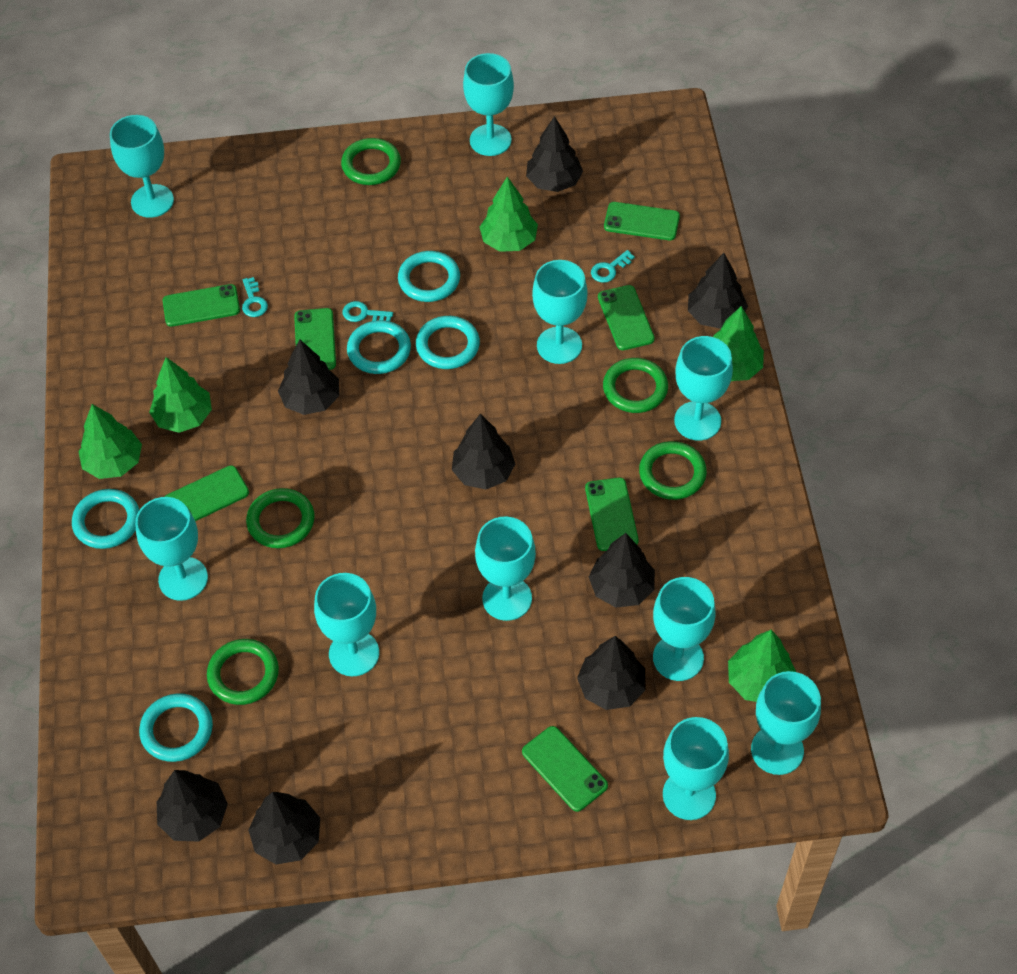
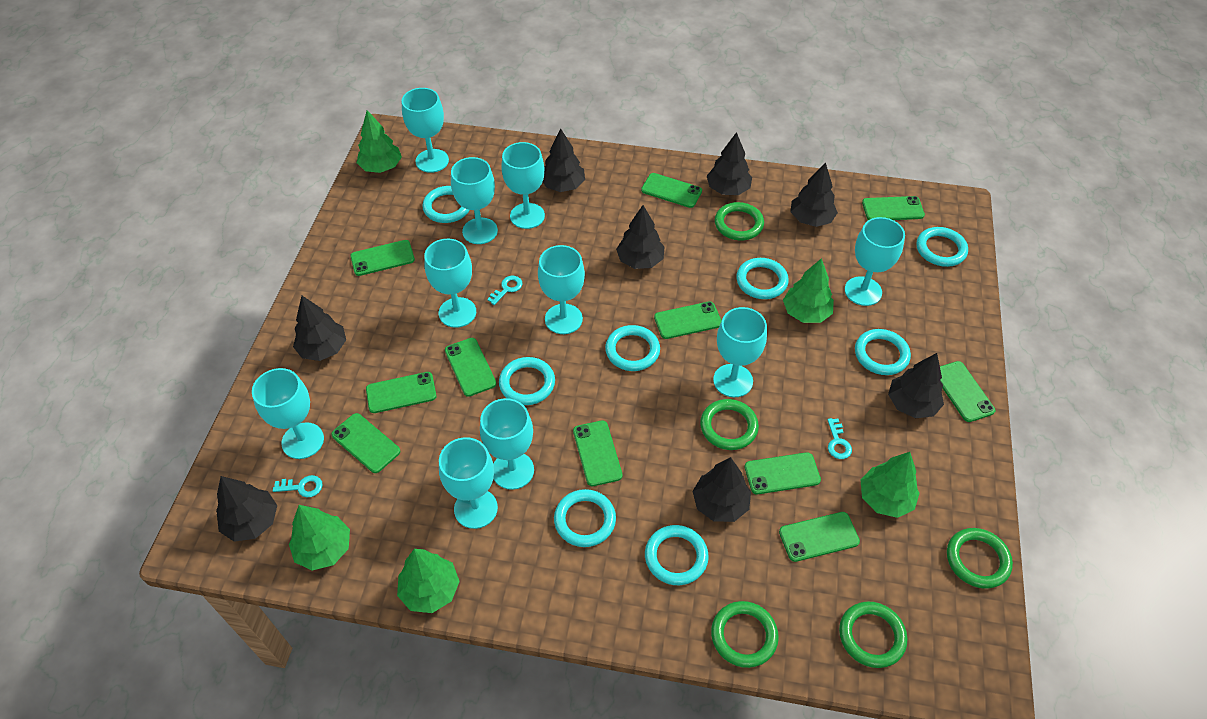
green phone: [163,284,240,327] [164,465,249,521] [294,308,336,370] [522,726,608,812] [585,477,639,551] [598,285,655,350] [604,202,680,240] = 7 -> [331,413,401,473] [350,240,415,276] [366,372,436,413] [445,338,496,397] [573,420,623,486] [641,173,702,208] [654,301,722,339] [744,452,821,494] [779,512,860,562] [862,196,925,220] [940,361,995,422] = 11
turquoise ring: [72,489,139,549] [139,693,213,762] [347,320,411,374] [398,251,460,302] [416,316,480,369] = 5 -> [422,186,470,223] [499,357,555,405] [554,489,616,547] [605,325,660,371] [645,525,709,585] [736,258,789,299] [855,329,911,375] [916,227,968,267] = 8

